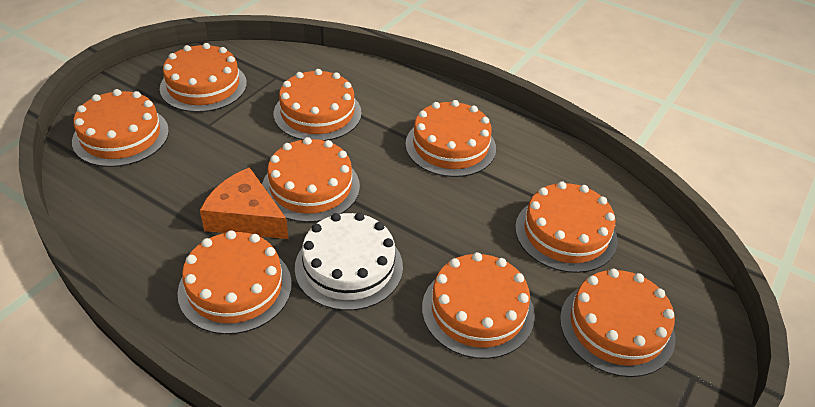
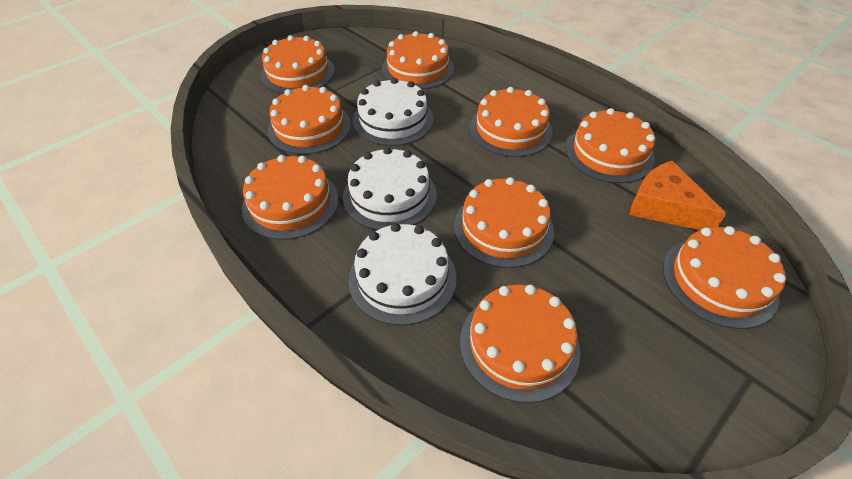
white cake: [295,212,403,311] = 1 -> [343,147,437,230] [348,223,456,325] [353,78,434,146] = 3

